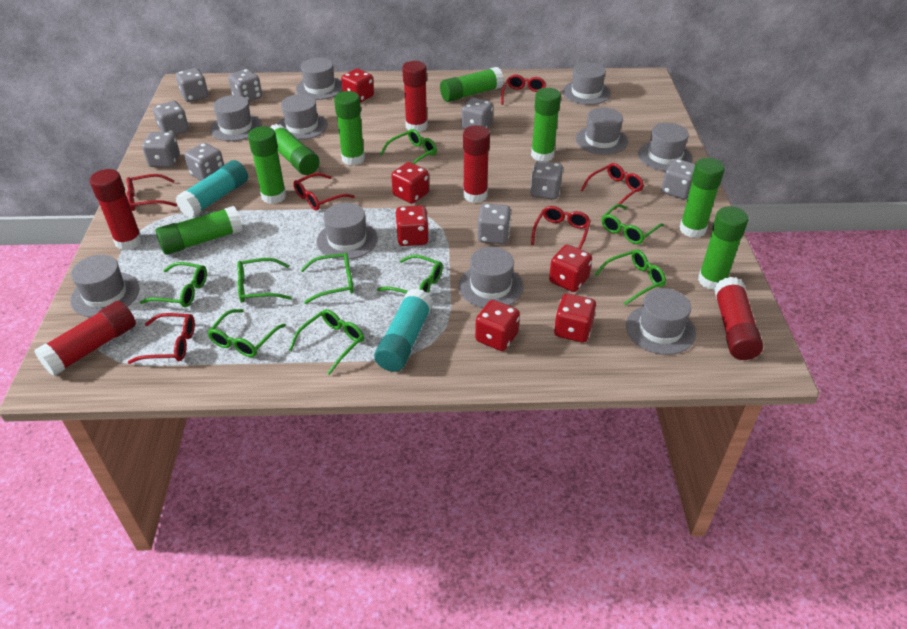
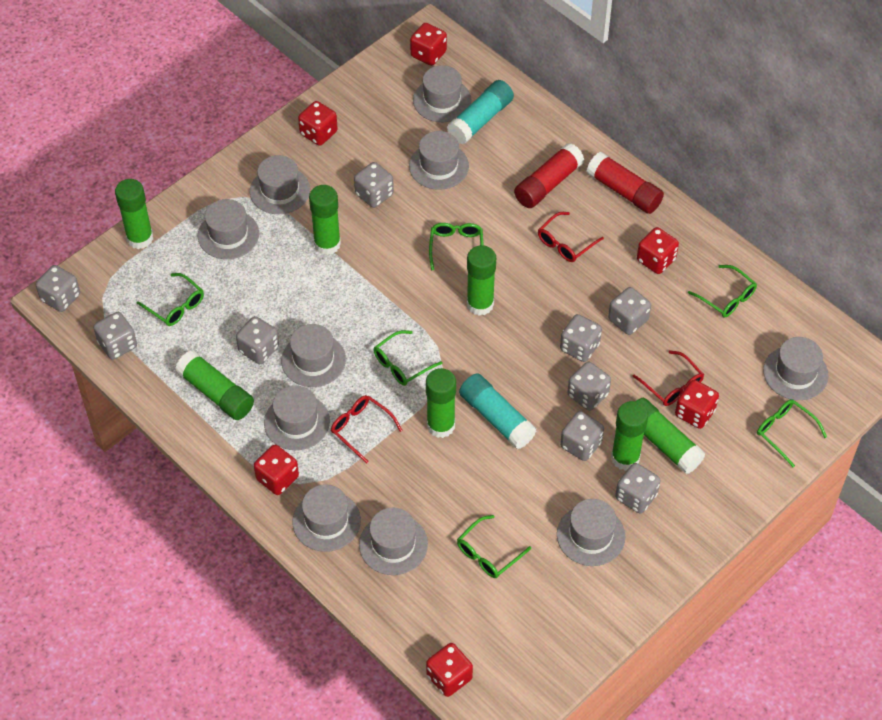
green glasses: [140,262,207,307] [207,309,286,357] [237,258,292,302] [289,309,364,375] [301,253,354,304] [377,255,443,294] [380,129,437,164] [595,249,666,305] [602,204,664,244] = 9 -> [137,273,204,326] [374,330,443,386] [429,223,484,271] [457,515,531,578] [688,265,757,317] [757,399,827,467] = 6
green glue stick: [155,206,243,255] [248,126,286,204] [270,124,320,175] [334,91,365,165] [440,67,504,102] [531,88,561,161] [680,158,725,238] [698,206,748,290] = 8 -> [115,179,153,249] [175,350,254,420] [309,185,341,255] [426,368,456,438] [467,245,496,316] [611,401,648,471] [635,398,706,474] = 7
red glasses: [127,174,177,211] [128,313,195,364] [293,173,355,211] [501,75,546,105] [531,206,591,249] [581,163,644,210] = 6 -> [331,395,403,463] [538,212,604,262] [633,350,704,406] = 3
red glue stick: [34,301,136,376] [90,169,143,250] [402,61,427,132] [463,125,490,203] [714,277,763,360] = 5 -> [514,143,584,208] [586,152,664,214] = 2

